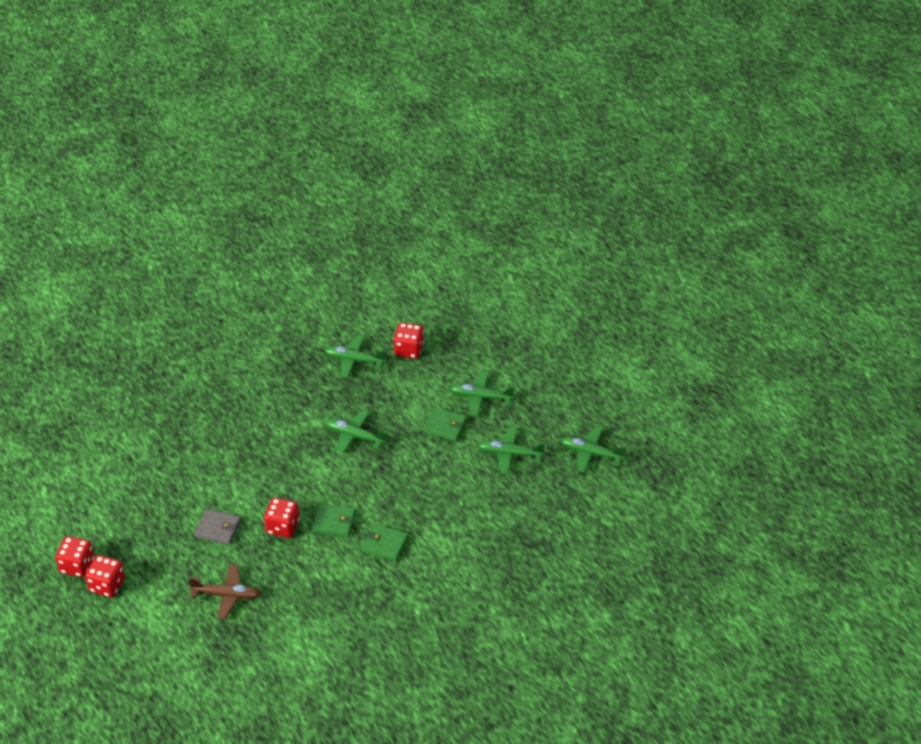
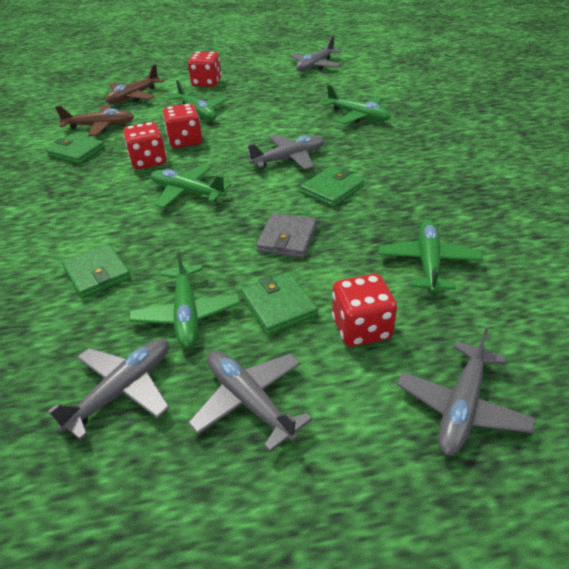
brown plane: [188,565,261,619] = 1 -> [55,104,134,136] [105,64,164,104] = 2
green wallet: [312,503,356,537] [361,523,409,561] [423,407,467,441] = 3 -> [46,134,105,164] [62,243,131,299] [241,272,318,335] [300,166,364,207] = 4
grey plane: none = 0 -> [48,339,170,440] [188,350,312,452] [246,134,324,170] [290,36,342,71] [397,328,536,455] = 5

